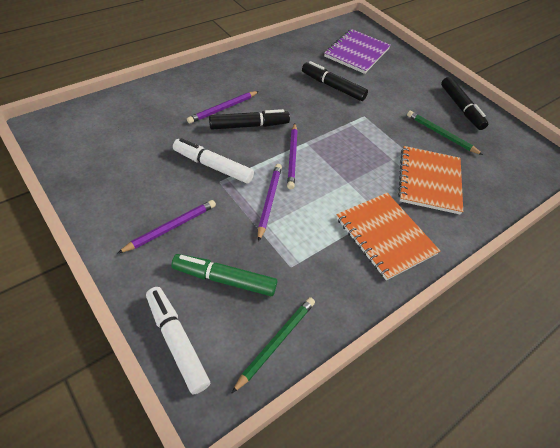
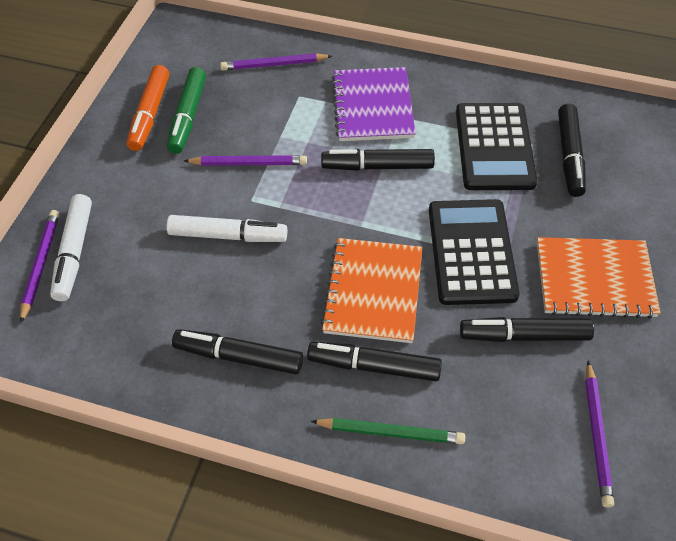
black calculator: none = 0 -> [429,199,520,305] [456,103,538,190] = 2
black marker: [209,109,290,129] [302,61,368,101] [441,77,488,130] = 3 -> [172,329,303,374] [307,342,442,381] [321,149,435,171] [460,317,594,342] [558,104,586,197] = 5
green pencil: [232,297,315,393] [407,111,483,155] = 2 -> [311,418,465,444] = 1
orange marker: none = 0 -> [127,65,169,151] = 1

